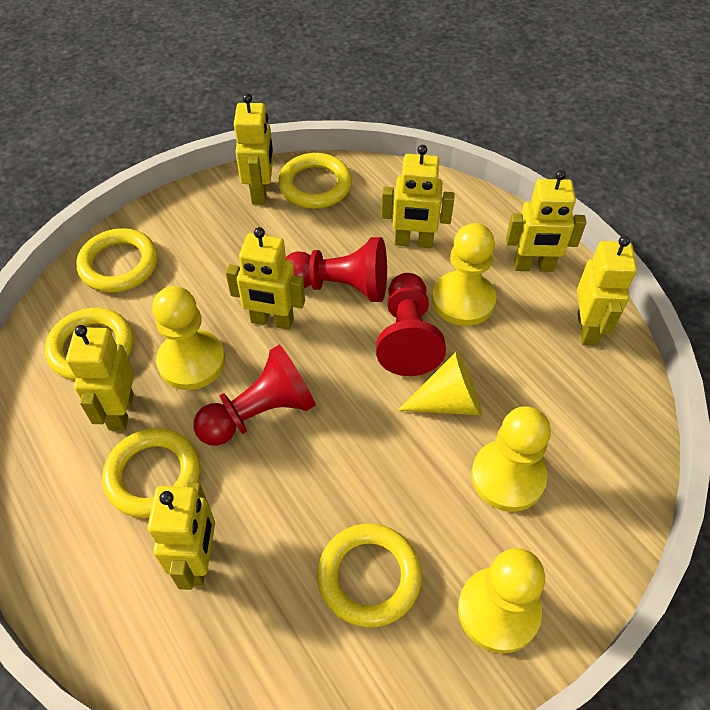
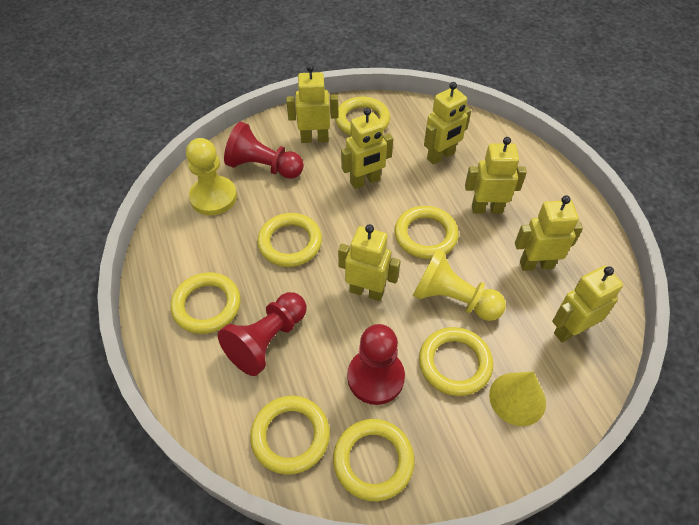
yellow pawn: [152,286,225,390] [432,223,496,326] [458,548,545,654] [471,406,551,512] = 4 -> [186,138,237,216] [413,248,506,321] = 2
yellow ring: [45,308,134,381] [76,228,158,293] [102,428,200,518] [278,153,352,209] [317,523,422,627] = 5 -> [170,272,241,334] [250,396,330,475] [257,213,322,267] [333,419,415,501] [335,96,390,136] [394,206,459,259] [419,327,493,396] = 7

